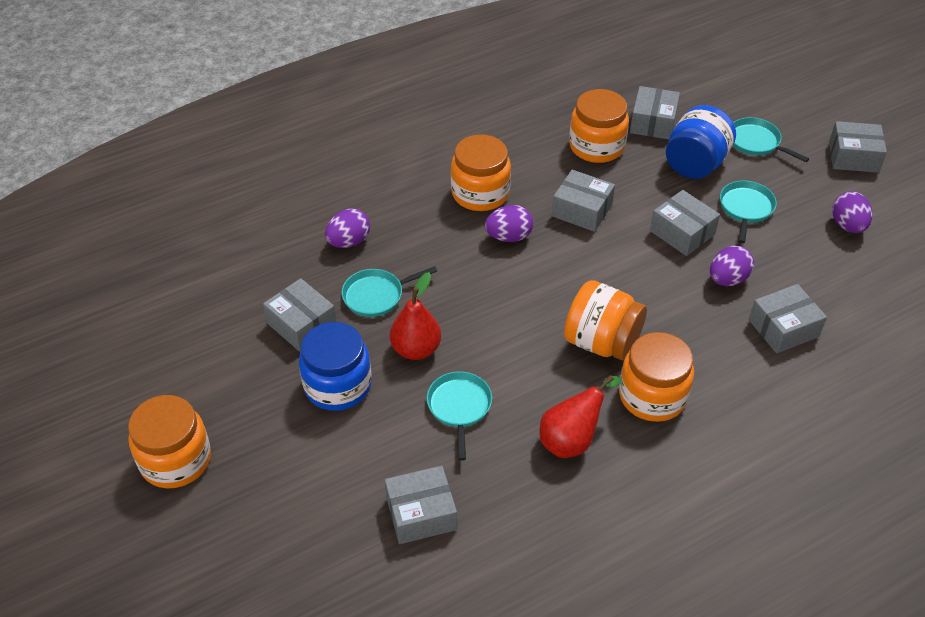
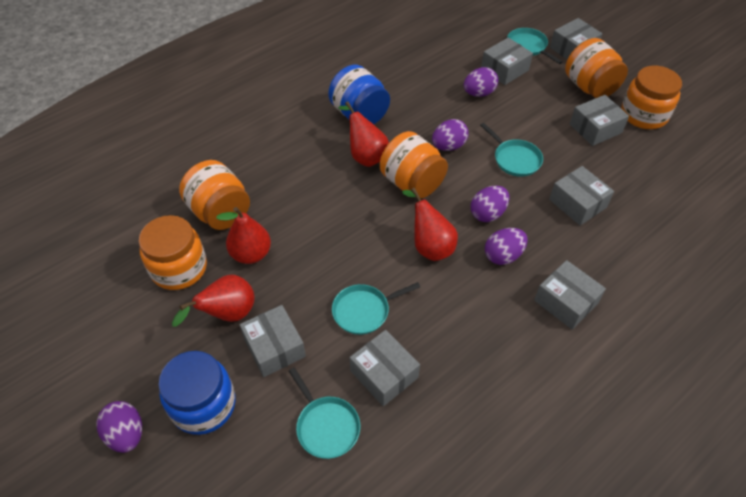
purple egg: [325,208,370,248] [485,205,533,242] [710,245,754,286] [832,191,872,233] = 4 -> [96,401,142,453] [432,119,469,151] [464,67,498,97] [471,186,509,222] [485,228,528,265] = 5
red pear: [390,272,441,360] [540,375,622,458] = 2 -> [172,275,255,327] [216,207,271,264] [338,101,389,167] [402,188,458,261] = 4

